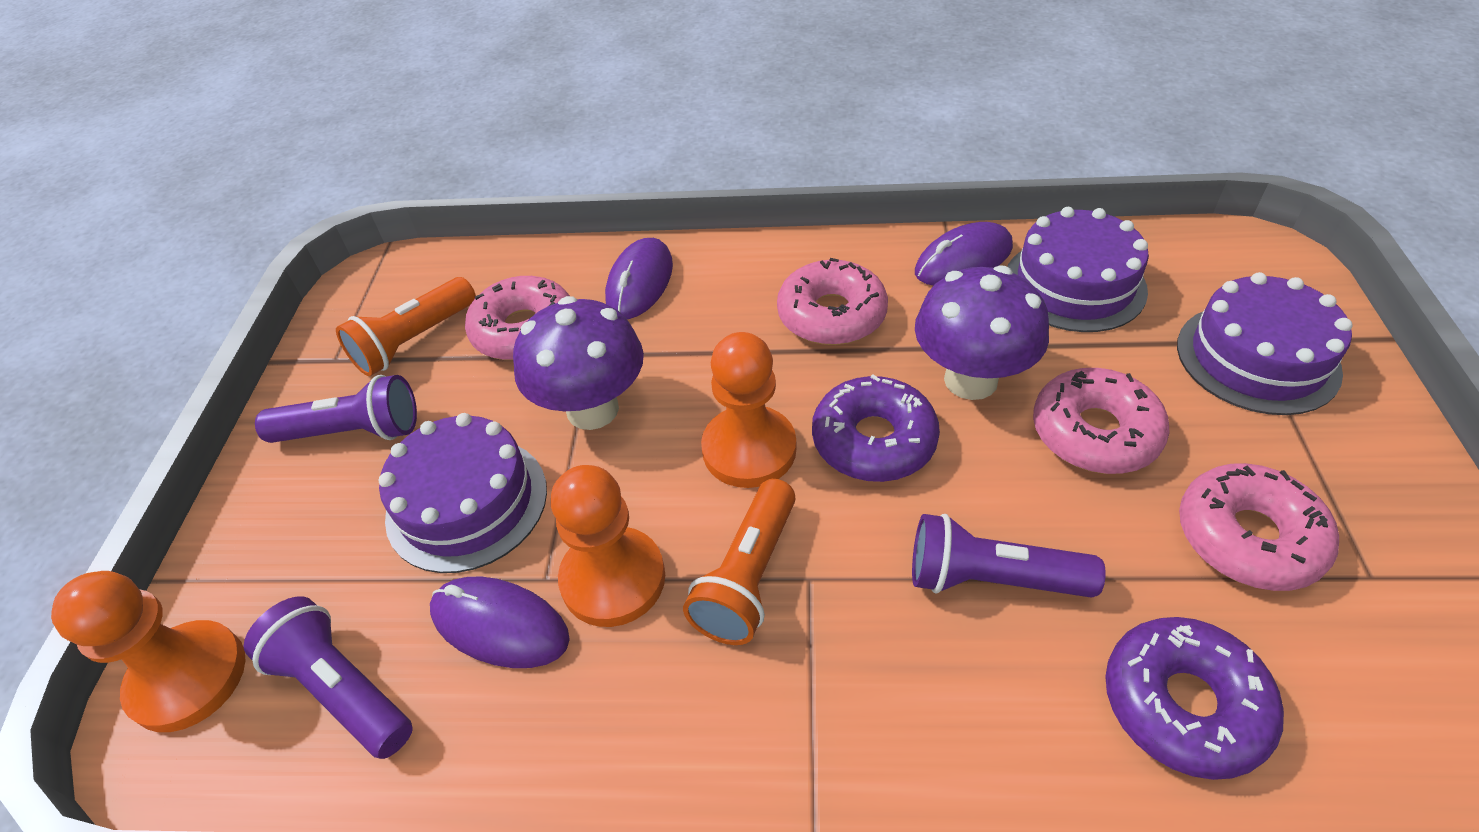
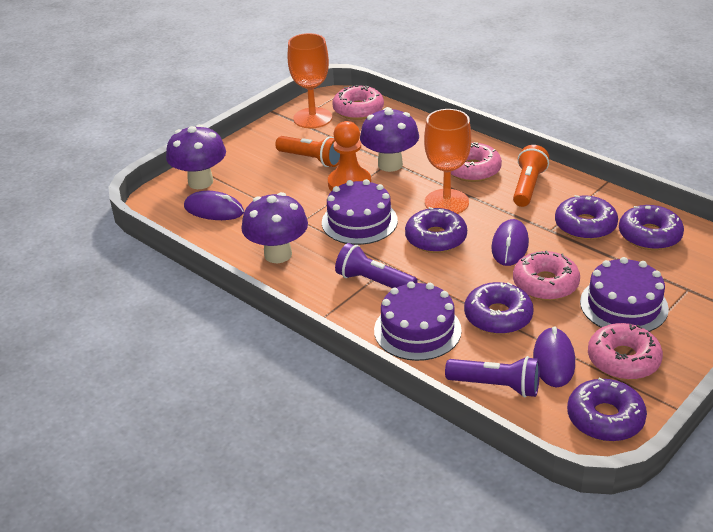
orange goblet: none = 0 -> [288,33,332,128] [424,109,471,214] = 2
orange pawn: [51,571,246,732] [551,465,665,627] [701,332,797,488] = 3 -> [328,121,371,191] = 1
purple donut: [812,374,940,482] [1105,617,1284,780] = 2 -> [405,207,467,253] [464,282,534,334] [555,195,618,240] [567,377,647,442] [619,205,684,250] = 5
purple flashlight: [244,596,413,759] [255,375,417,443] [912,514,1106,598] = 3 -> [335,243,418,288] [445,356,540,397] = 2
purple mushroom: [513,296,644,430] [915,265,1049,400] = 2 -> [166,124,226,189] [242,192,308,263] [360,107,419,172] = 3

